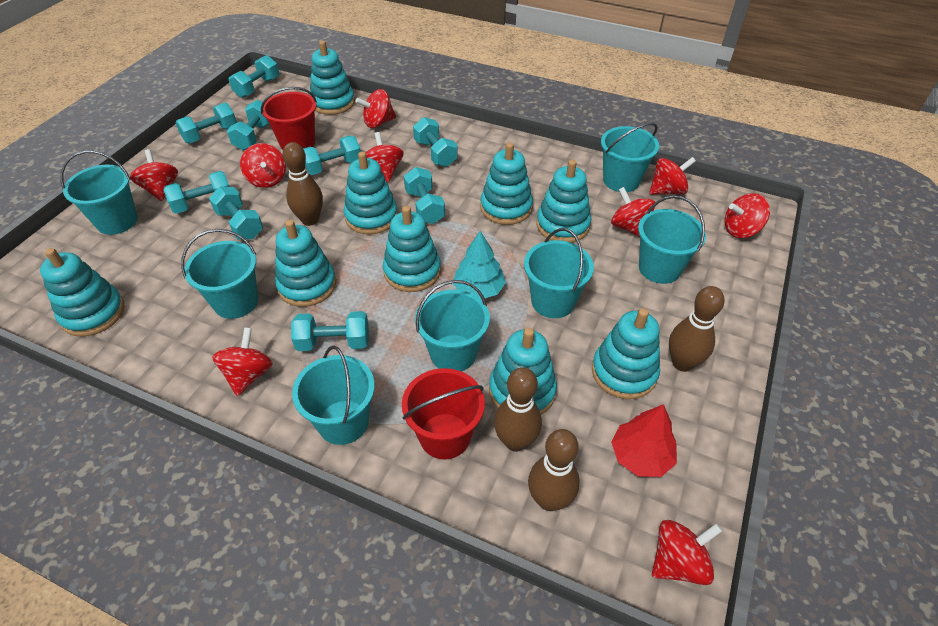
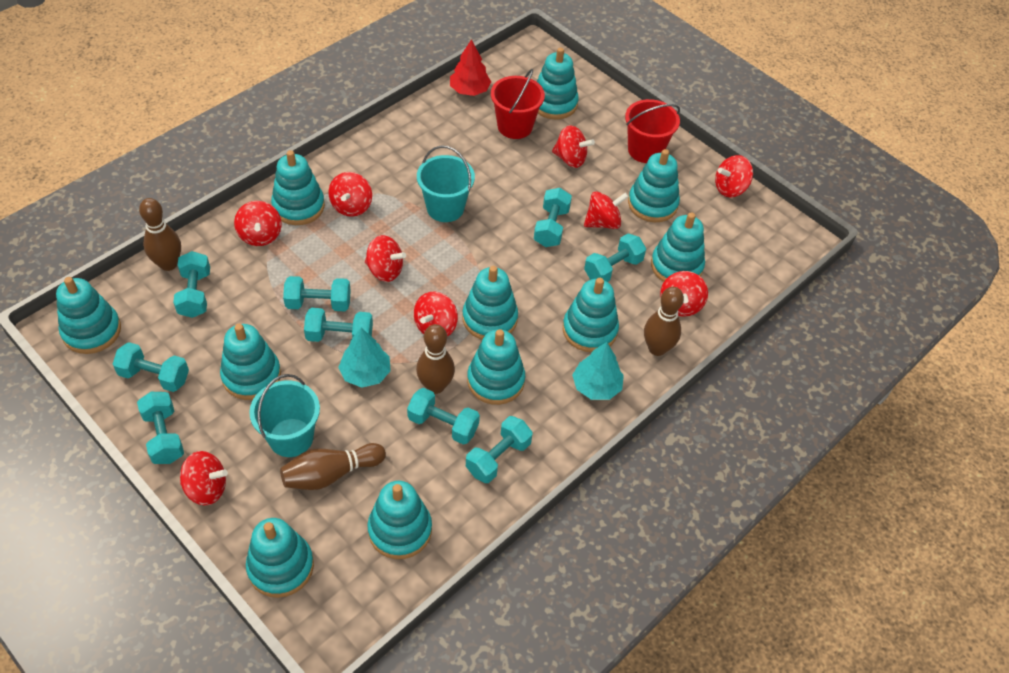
turquoise bucket: [60,151,138,235] [181,229,258,319] [292,346,375,445] [415,280,490,372] [524,228,594,318] [601,123,659,192] [638,196,706,284] = 7 -> [249,374,320,457] [417,145,475,222] = 2
turquoise stacking toy: [40,248,125,337] [275,220,336,307] [310,41,355,115] [344,151,398,235] [383,206,441,292] [480,142,533,225] [489,328,557,415] [536,160,591,243] [592,308,660,399] = 9 -> [56,277,121,354] [220,324,281,400] [246,518,314,598] [271,150,325,225] [367,481,432,559] [463,266,518,340] [467,329,525,405] [537,47,579,119] [563,278,619,352] [628,149,680,222] [651,212,705,282] = 11
turquoise tree: [453,231,506,299] = 1 -> [338,328,391,388] [572,342,624,400] = 2

